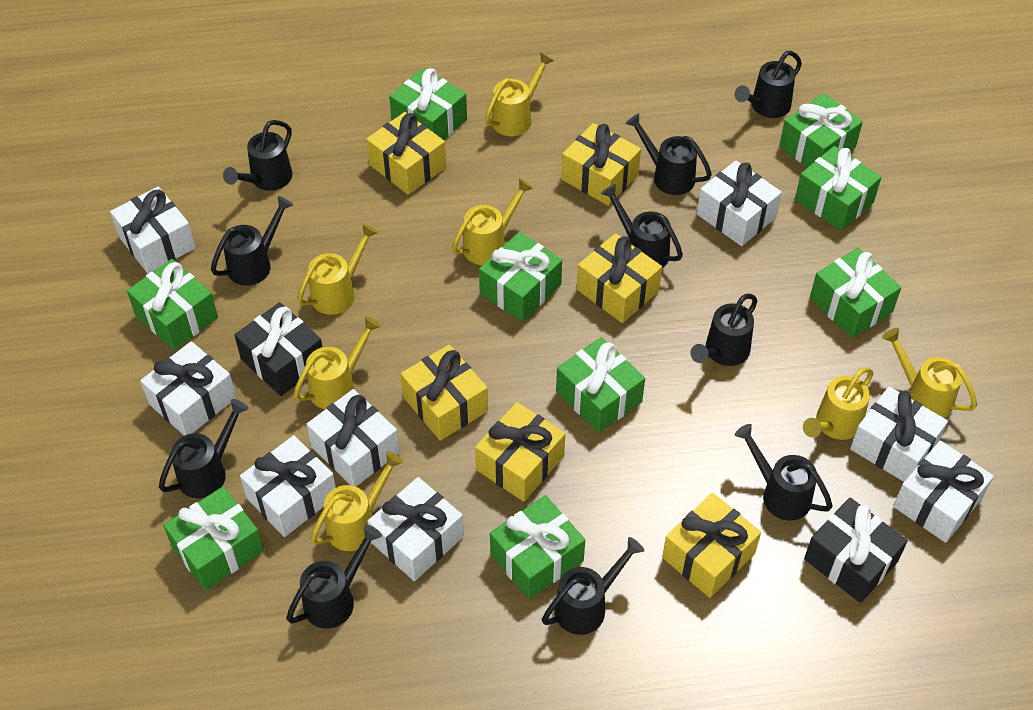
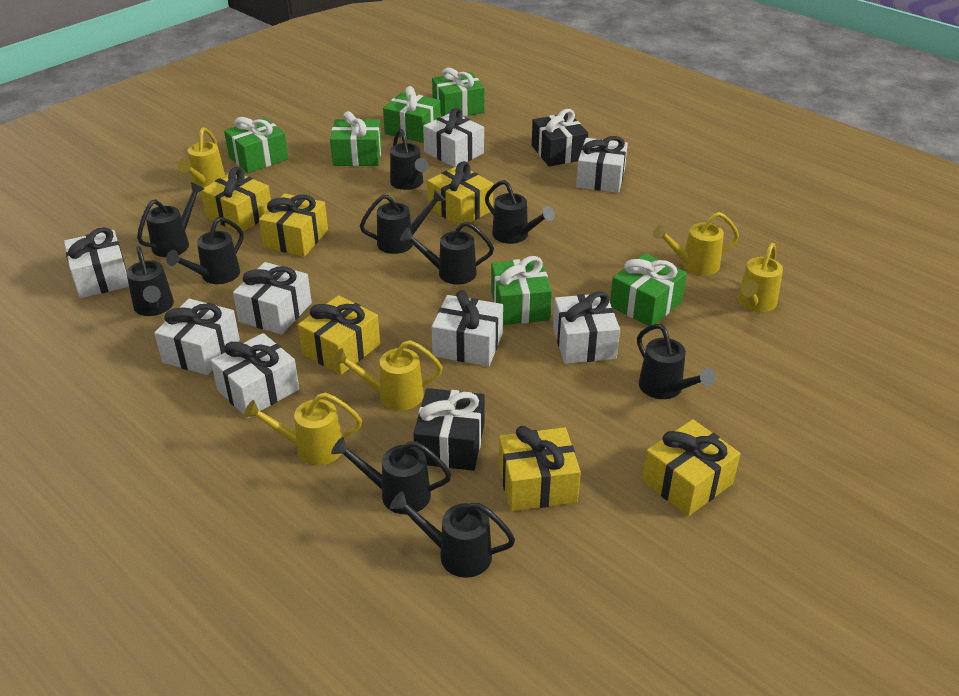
green gift: [127,259,218,350] [163,486,264,590] [389,68,467,140] [479,232,562,322] [490,495,585,599] [556,337,645,433] [779,93,863,168] [795,146,881,231] [810,248,901,338] = 9 -> [224,117,288,173] [330,111,382,166] [383,86,441,143] [432,68,485,117] [491,256,552,325] [610,253,687,326] = 6
yellow watering can: [293,316,381,409] [297,223,378,315] [310,451,403,551] [452,178,533,265] [485,52,554,136] [803,367,873,440] [882,328,977,418] = 7 -> [177,127,225,188] [244,392,362,465] [332,340,443,410] [653,212,739,276] [737,243,783,312] = 5

